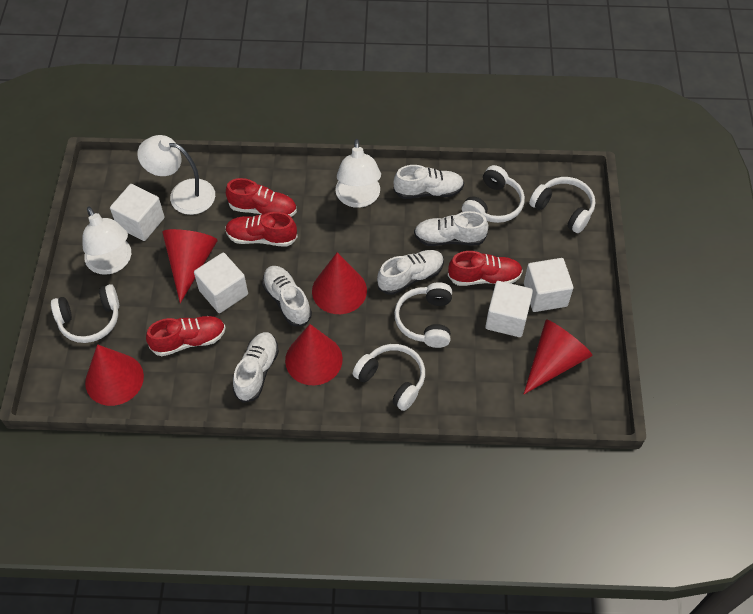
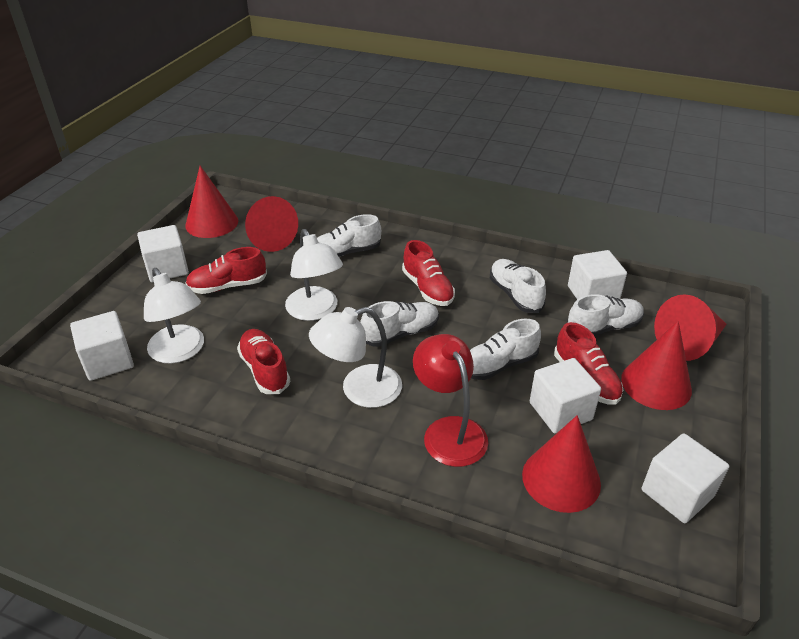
red lamp: none = 0 -> [413,334,488,467] = 1
white cube: [110,184,165,241] [194,252,248,313] [485,281,533,337] [524,258,573,312] = 4 -> [70,311,134,381] [137,225,189,282] [530,358,601,433] [568,250,627,299] [642,433,729,523] = 5
white headphones: [51,284,119,343] [353,344,425,411] [394,282,452,348] [462,165,525,223] [529,177,595,233] = 5 -> none = 0

